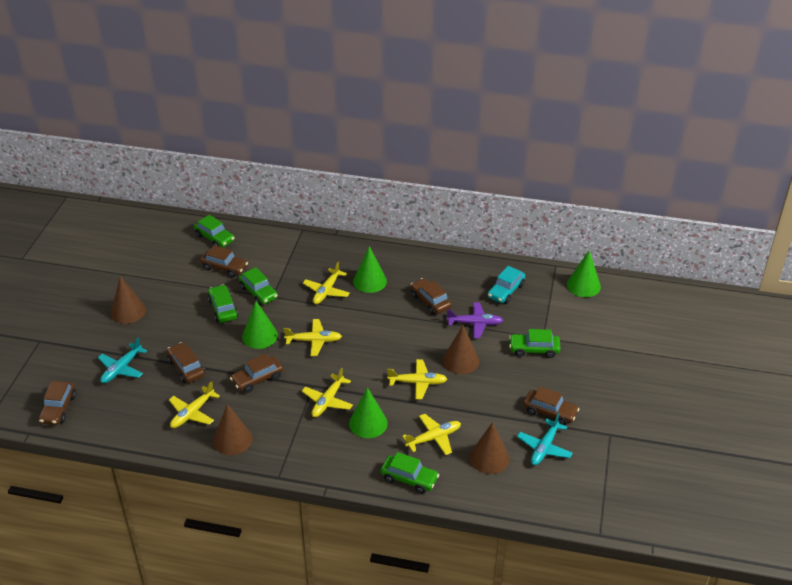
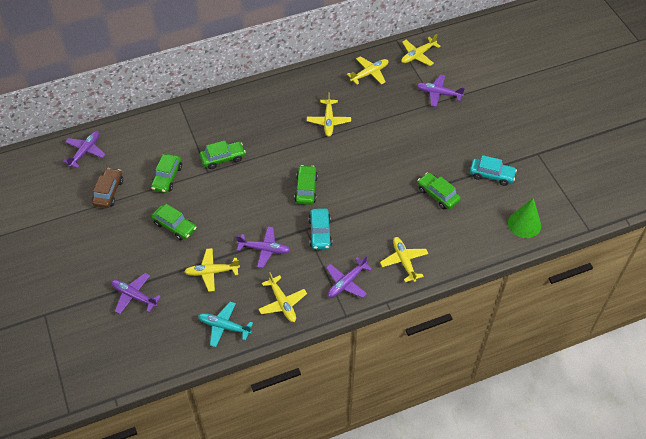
brown car: [39,381,76,425] [167,342,205,383] [200,245,248,278] [230,353,283,393] [411,278,452,315] [523,386,580,425] = 6 -> [92,168,123,208] = 1
brown cone: [111,276,146,324] [213,404,252,455] [443,326,479,374] [470,422,509,474] = 4 -> none = 0
green cone: [242,301,278,349] [349,387,388,438] [353,246,387,293] [567,251,601,297] = 4 -> [508,198,541,238] = 1
purple plane: [447,302,503,338] = 1 -> [63,131,106,168] [111,273,161,314] [236,226,290,268] [326,256,372,298] [417,74,465,107] = 5
turquoise car: [488,266,525,304] = 1 -> [309,208,332,250] [470,155,517,186] = 2
turquoise plane: [98,337,147,383] [517,413,573,465] = 2 -> [198,302,253,347] = 1

